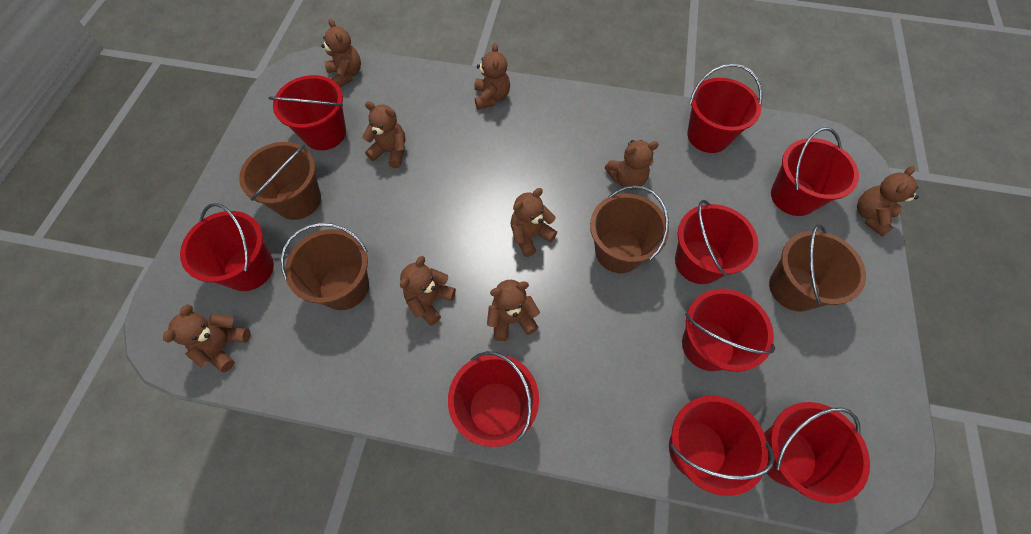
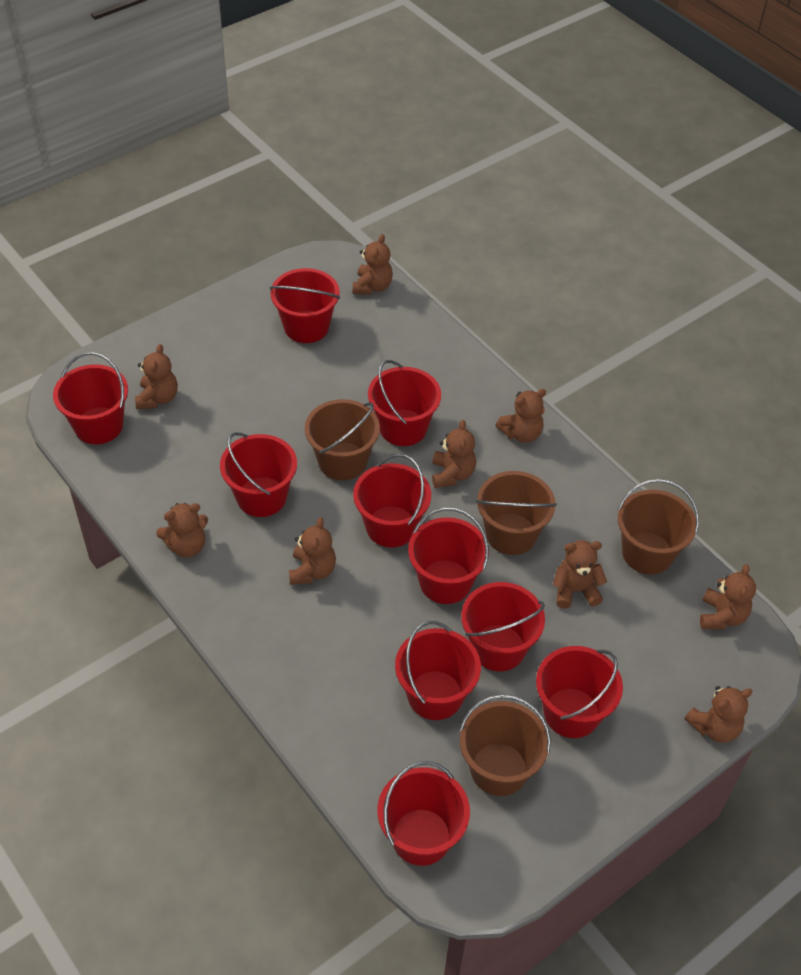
red bucket: [180,203,274,291] [268,75,346,150] [448,351,539,447] [669,396,775,496] [675,200,759,284] [682,289,776,372] [687,64,762,153] [764,402,870,503] [771,127,859,216] = 9 -> [53,352,128,444] [220,432,297,517] [269,268,340,343] [353,454,431,547] [368,360,441,446] [377,761,470,866] [395,621,481,720] [408,508,489,604] [461,582,545,671] [536,646,623,738] = 10

